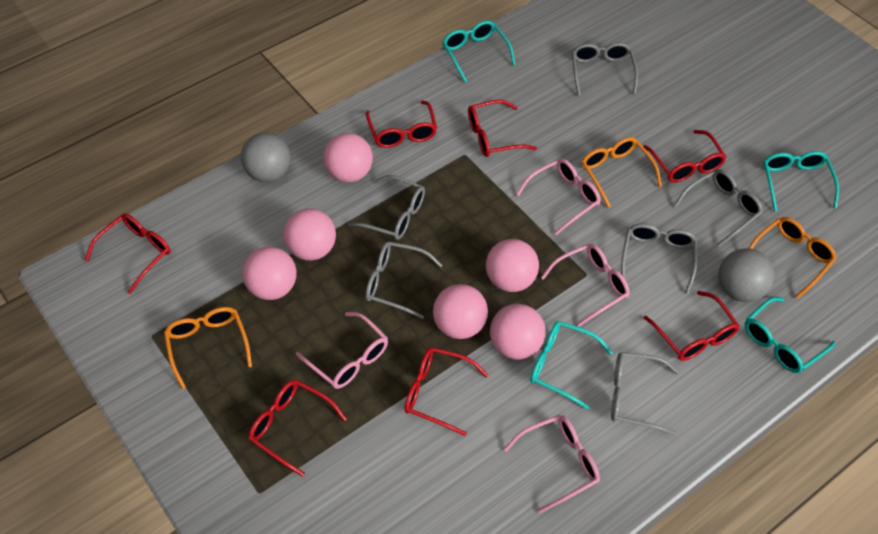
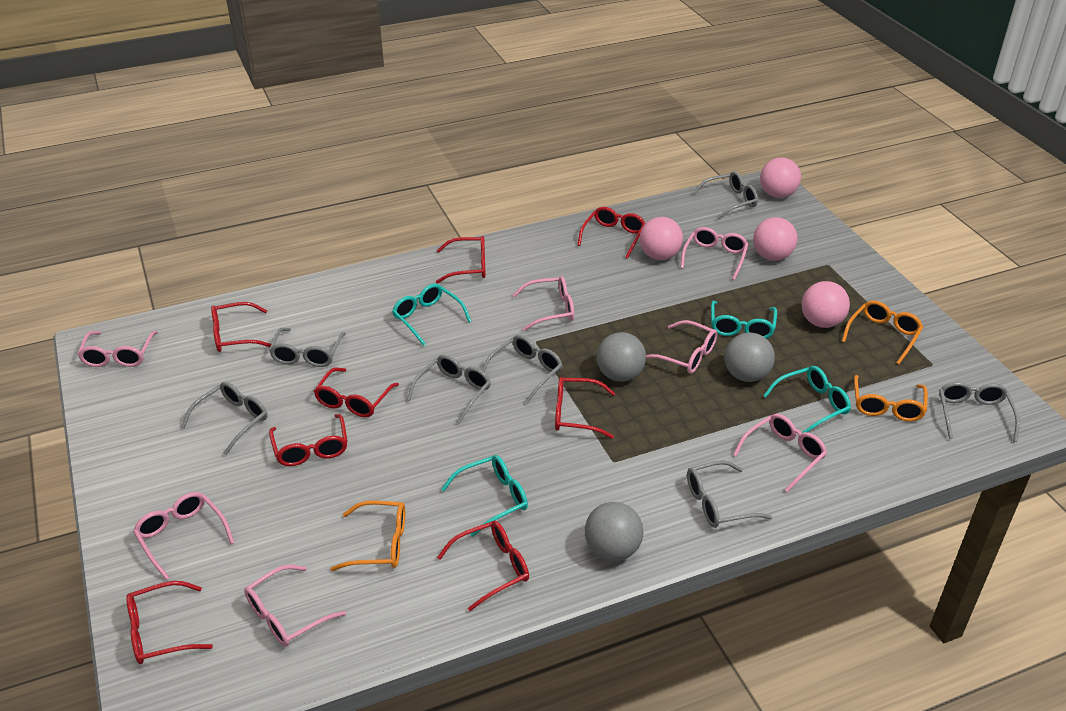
grey ball: [241,133,291,182] [718,248,774,302] = 2 -> [585,502,643,561] [597,332,646,382] [724,332,775,382] = 3
grey glasses: [347,175,425,240] [366,242,443,319] [572,42,638,96] [611,352,679,435] [621,223,698,294] [674,169,763,247] = 6 -> [181,382,268,455] [269,328,346,367] [407,355,491,424] [482,335,563,403] [687,460,772,528] [692,171,758,219] [939,382,1020,442] = 7
pink ball: [242,247,297,300] [283,208,336,260] [323,133,373,182] [433,284,488,339] [486,239,539,292] [490,304,546,360] = 6 -> [640,217,683,260] [753,217,797,261] [760,157,801,198] [802,281,850,328] = 4
pink glasses: [296,312,388,389] [504,415,600,513] [516,159,601,235] [541,244,630,327] = 4 -> [77,331,158,367] [133,492,235,580] [244,565,346,647] [513,276,574,331] [646,320,718,374] [680,227,749,280] [733,414,827,492] = 7
red glasses: [85,213,171,294] [249,380,347,477] [366,101,437,148] [405,347,488,436] [468,99,537,157] [643,130,726,182] [644,291,740,361] = 7 -> [126,581,213,664] [211,302,271,352] [269,414,347,466] [314,367,399,417] [436,236,486,284] [437,521,529,611] [555,377,615,439] [577,207,646,259] = 8

